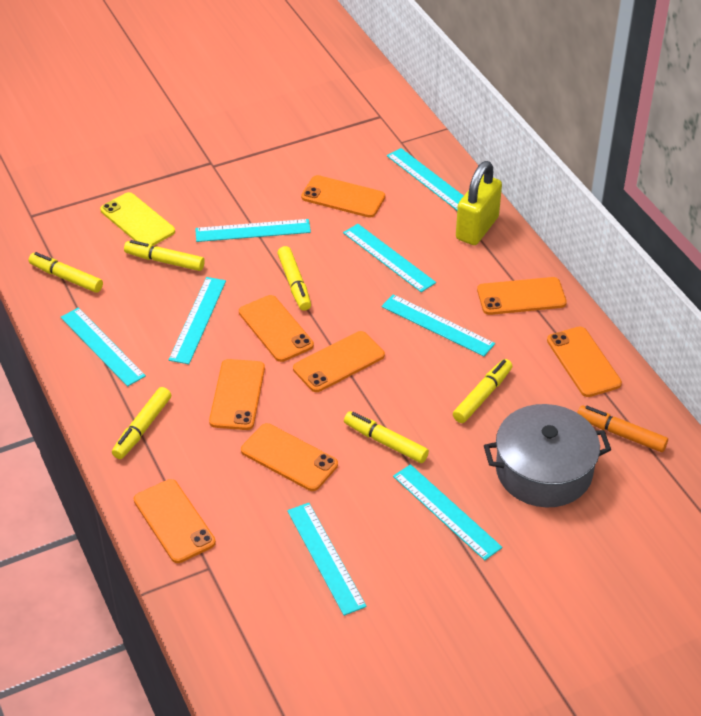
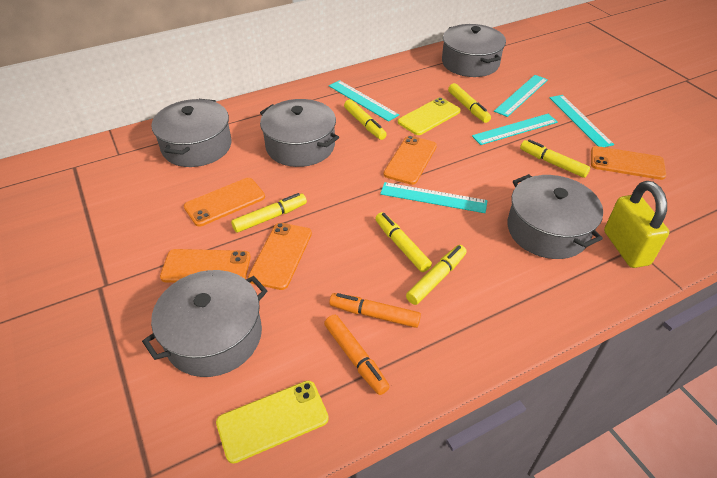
grey pot: [484,404,611,507] = 1 -> [142,270,267,377] [152,99,232,167] [260,99,339,167] [442,24,506,77] [507,174,603,259] = 5
orange marker: [577,405,668,452] = 1 -> [324,315,390,395] [329,293,421,328] = 2
orange phone: [134,479,216,563] [209,359,265,430] [239,295,314,362] [241,423,338,491] [293,331,385,392] [301,175,385,218] [477,277,567,315] [547,327,622,397] = 8 -> [160,249,251,283] [184,178,265,226] [248,223,312,290] [383,136,437,185] [591,146,666,180] = 5
turquoise ruler: [61,308,146,387] [169,277,226,364] [195,219,311,242] [287,503,367,616] [343,224,436,292] [382,294,495,356] [387,148,464,210] [393,464,502,560] = 8 -> [329,80,399,122] [380,182,488,213] [472,114,558,145] [494,75,548,117] [549,95,614,147] = 5
yellow phone: [100,192,175,246] = 1 -> [216,381,329,464] [398,97,461,135] = 2

